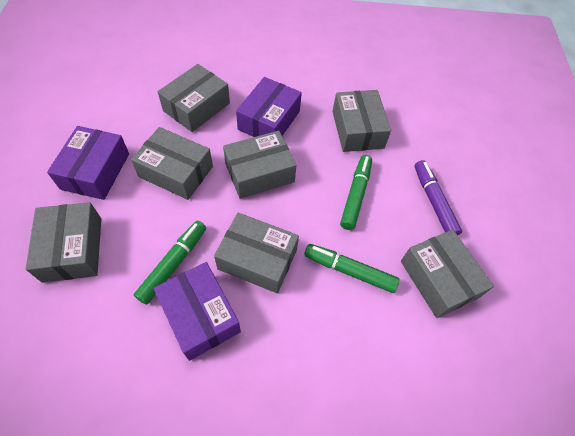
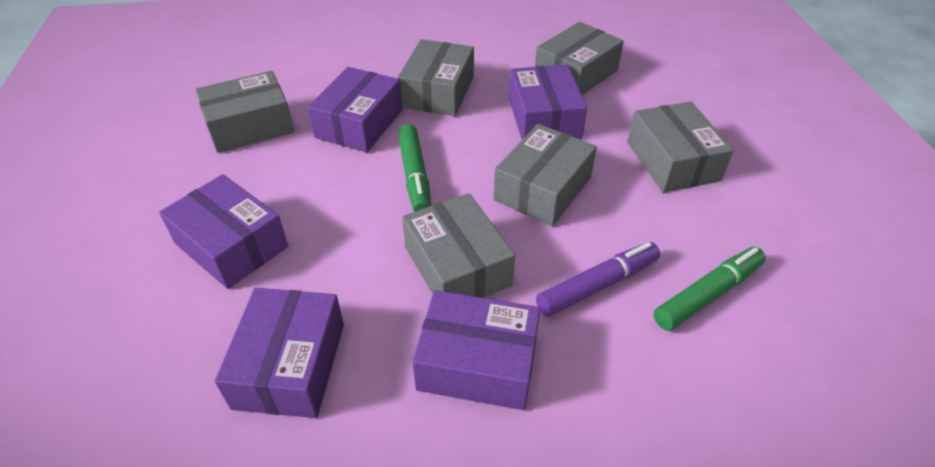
green marker: [134,221,206,305] [304,244,399,293] [340,155,372,230] = 3 -> [398,124,431,212] [654,247,766,331] = 2
grey box: [26,202,101,283] [131,127,213,200] [158,64,230,132] [214,213,299,293] [223,131,296,199] [332,90,391,152] [401,229,494,318] = 7 -> [196,71,294,153] [398,39,474,116] [402,193,515,298] [494,124,597,226] [535,22,624,95] [627,101,734,193] = 6
purple box: [47,126,129,200] [154,262,241,361] [236,77,302,137] = 3 -> [159,174,288,289] [215,288,344,418] [308,67,403,152] [412,290,540,410] [509,64,587,140] = 5

